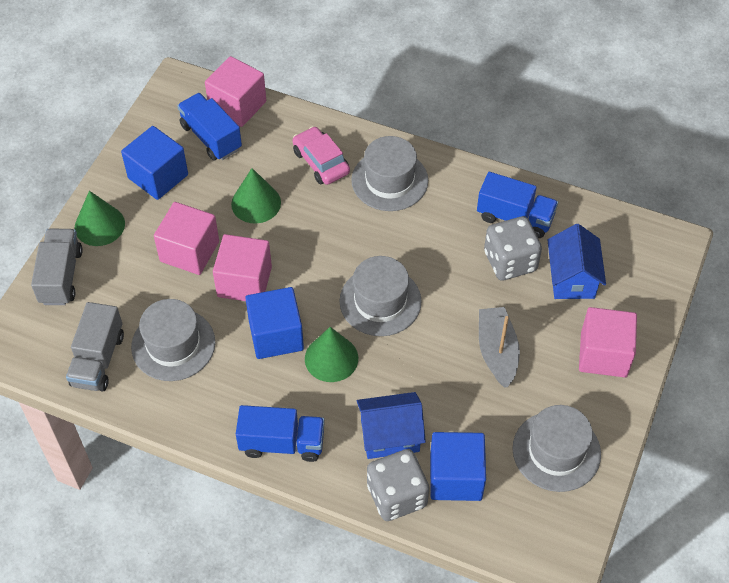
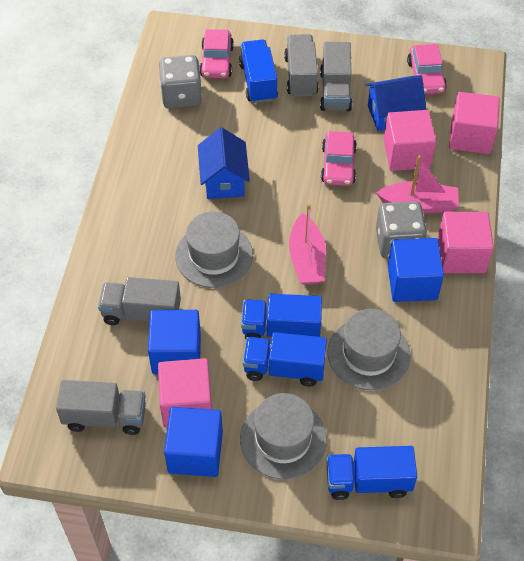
blue truck: [177,93,242,161] [236,405,325,462] [477,172,558,238] = 3 -> [239,39,278,103] [241,294,322,339] [243,332,327,387] [326,446,417,500] = 4
green cone: [75,191,125,246] [231,168,281,224] [305,327,358,382] = 3 -> none = 0
grey boat: [479,307,520,388] = 1 -> none = 0
grey hat: [131,299,215,381] [339,256,422,336] [351,136,428,211] [512,405,601,492] = 4 -> [175,211,253,288] [240,393,327,479] [327,309,410,390] = 3
grey truck: [31,229,83,305] [66,302,124,392] = 2 -> [56,380,146,435] [98,277,181,325] [284,34,319,97] [320,42,352,111] = 4
pink boat: none = 0 -> [289,204,326,285] [376,155,459,213] = 2
pink car: [292,126,350,185] = 1 -> [199,29,234,78] [321,131,357,186] [407,44,447,94] = 3

